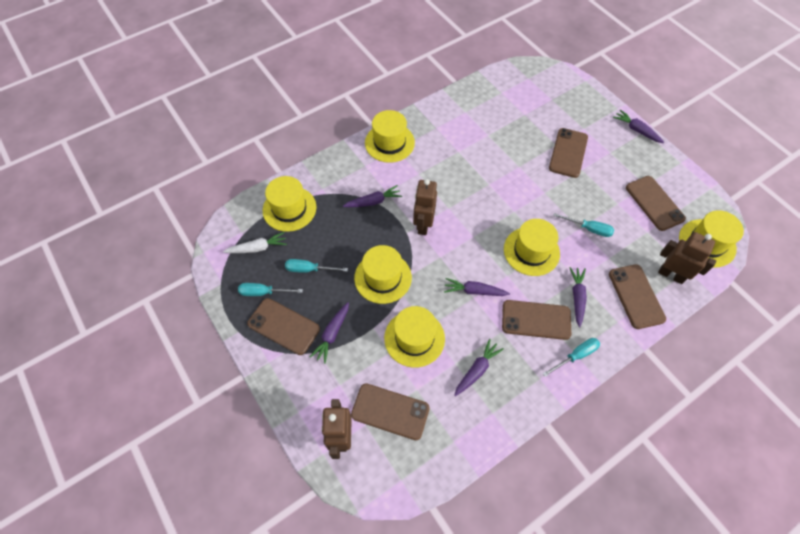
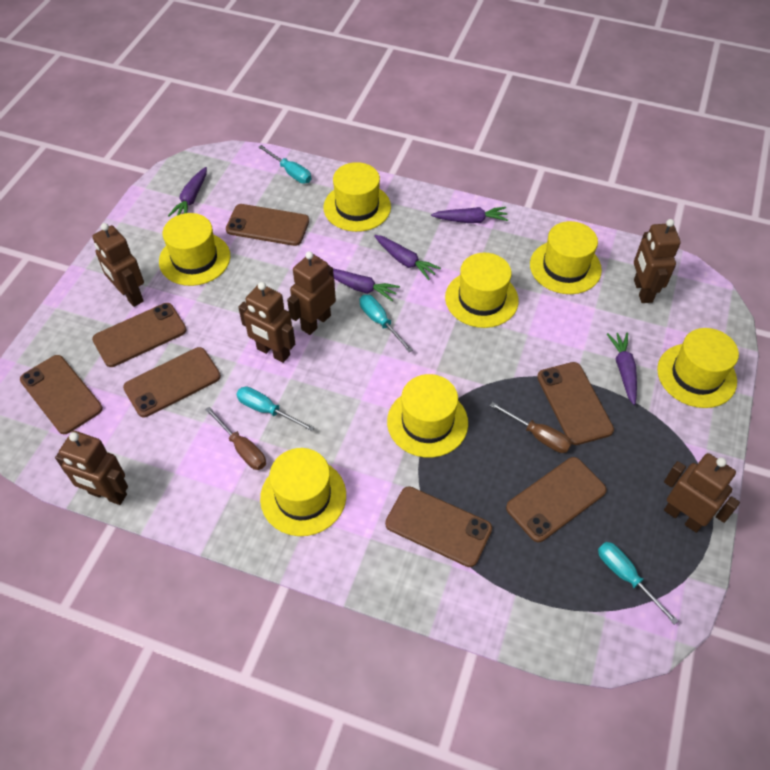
brown phone: [247,298,320,355] [351,383,430,440] [502,300,571,340] [549,128,588,178] [609,264,666,329] [626,176,686,231] = 6 -> [20,355,103,434] [92,303,187,367] [123,347,221,417] [226,204,309,246] [385,486,492,567] [506,457,607,542] [537,362,614,445] = 7
brown robot: [321,399,352,459] [413,179,437,235] [658,232,716,284] = 3 -> [55,431,128,505] [92,223,144,307] [238,282,295,363] [287,251,336,335] [634,219,681,303] [664,453,740,533] = 6
brown screwdriver: none = 0 -> [205,407,266,470] [490,402,572,453] = 2
purple carrot: [310,302,349,364] [343,185,402,207] [444,278,510,296] [454,339,504,396] [569,267,587,327] [613,110,664,143] = 6 -> [168,167,207,217] [333,268,400,301] [374,235,441,280] [431,207,508,223] [607,332,637,405] = 5
white carrot: [223,232,287,253] = 1 -> none = 0
yellow hat: [263,176,316,232] [354,245,412,304] [365,110,415,163] [384,306,445,368] [504,219,560,276] [679,210,744,268] = 6 -> [159,213,230,286] [260,448,346,536] [323,162,391,232] [387,374,468,458] [445,253,519,328] [530,221,602,294] [657,328,739,408] = 7

